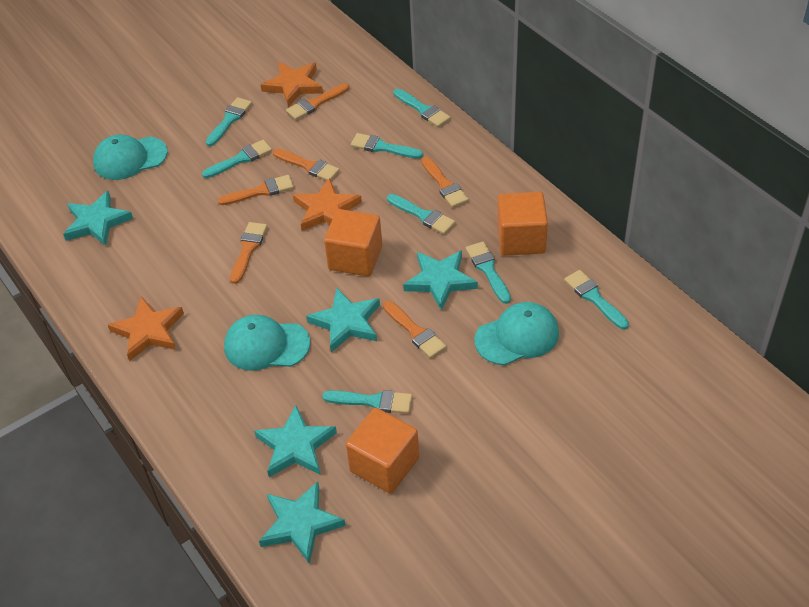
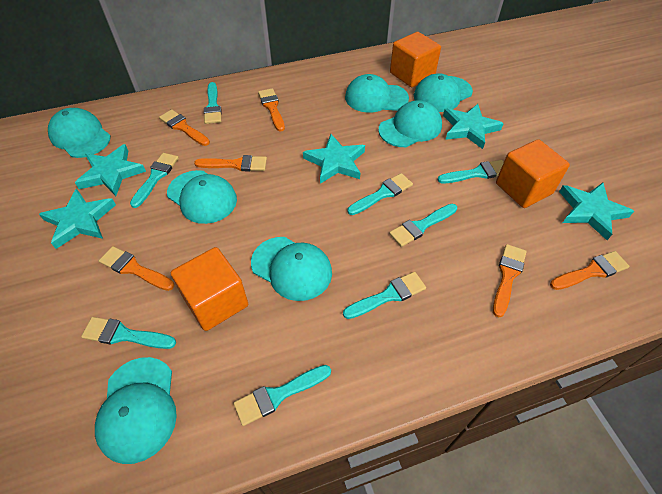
orange star: [108,296,184,361] [261,62,323,107] [293,178,362,231] = 3 -> none = 0
turquoise cap: [93,135,168,180] [224,315,310,371] [474,302,559,365] = 3 -> [48,108,111,158] [95,357,177,464] [167,170,237,224] [251,237,332,301] [345,74,409,113] [378,100,442,147] [414,73,473,112] = 7

